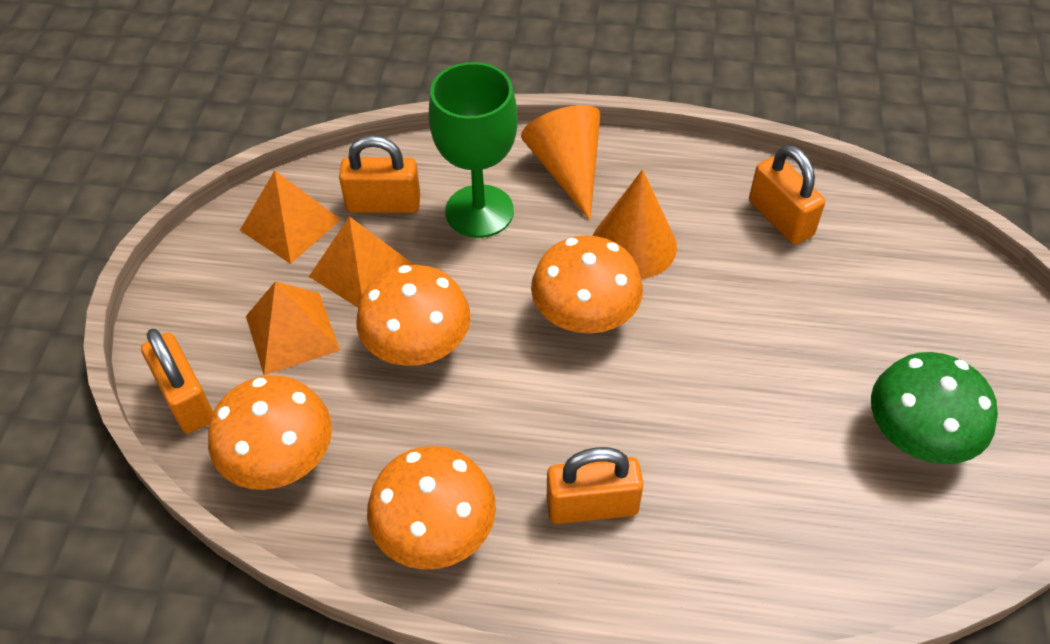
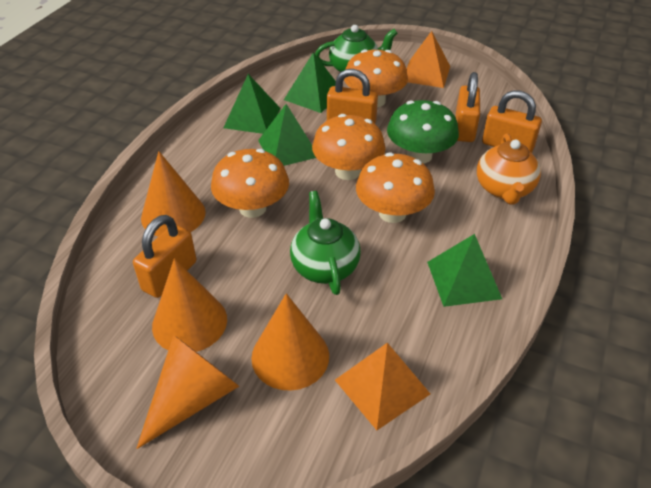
green goblet: [429,62,518,238] = 1 -> none = 0
green pyramid: none = 0 -> [223,74,281,134] [258,104,316,166] [284,52,336,113] [427,234,502,307] = 4
green teapot: none = 0 -> [290,191,361,295] [315,25,398,72] = 2
orange cone: [521,105,600,221] [593,170,677,279] = 2 -> [136,335,239,449] [141,151,206,237] [152,259,227,352] [251,293,329,391] = 4
orange pyramid: [240,170,341,264] [246,281,340,375] [309,216,413,307] = 3 -> [335,343,430,430] [406,31,450,88] = 2
orange teapot: none = 0 -> [477,133,541,205] = 1

